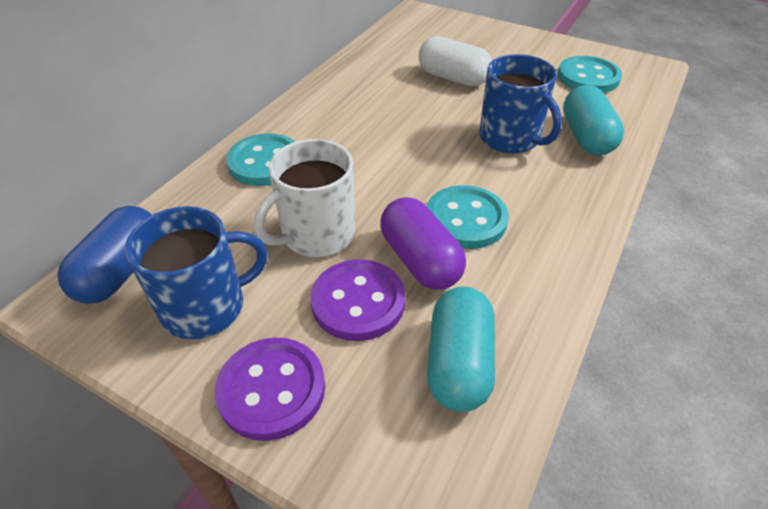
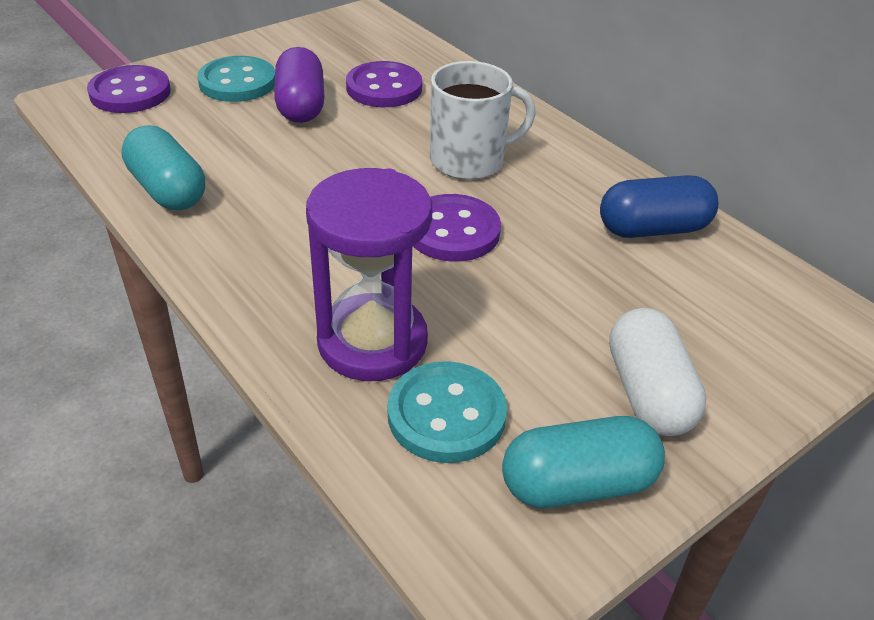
blue mug: [125,206,268,339] [479,54,562,153] = 2 -> none = 0
purple button: [215,338,325,441] [310,259,405,341] = 2 -> [87,65,171,113] [346,61,422,107] [413,194,501,262] = 3
purple hourglass: none = 0 -> [306,168,432,381] = 1
turquoise button: [226,133,295,186] [427,185,509,249] [558,56,622,93] = 3 -> [197,56,275,102] [388,361,507,463] = 2

